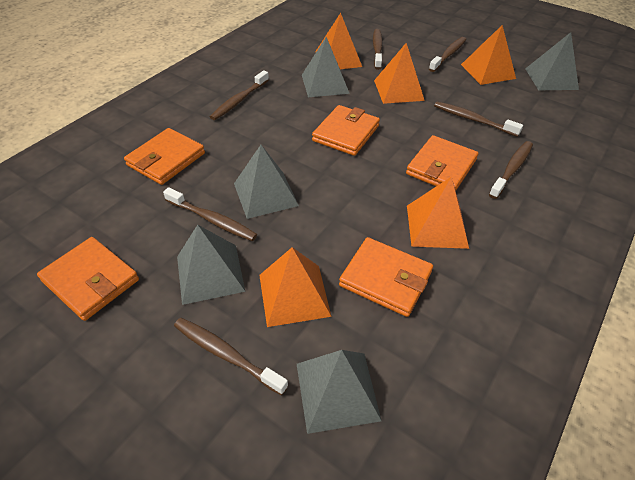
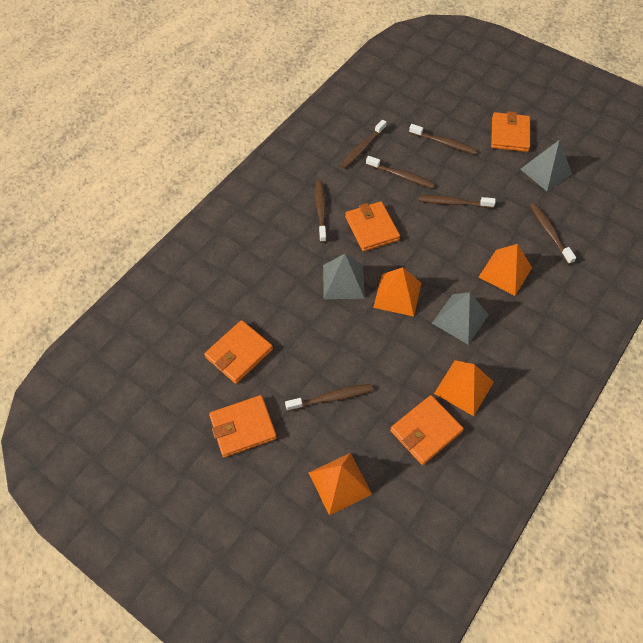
grey pyramid: [177,225,245,305] [234,145,299,219] [297,350,382,434] [302,37,350,97] [525,32,579,90] = 5 -> [323,254,365,299] [432,292,489,345] [520,140,572,191] = 3
orange pyramid: [259,247,332,327] [315,13,362,69] [374,43,425,104] [407,176,469,249] [461,25,516,85] = 5 -> [309,453,372,515] [373,267,421,317] [434,360,494,416] [478,244,532,296] = 4

